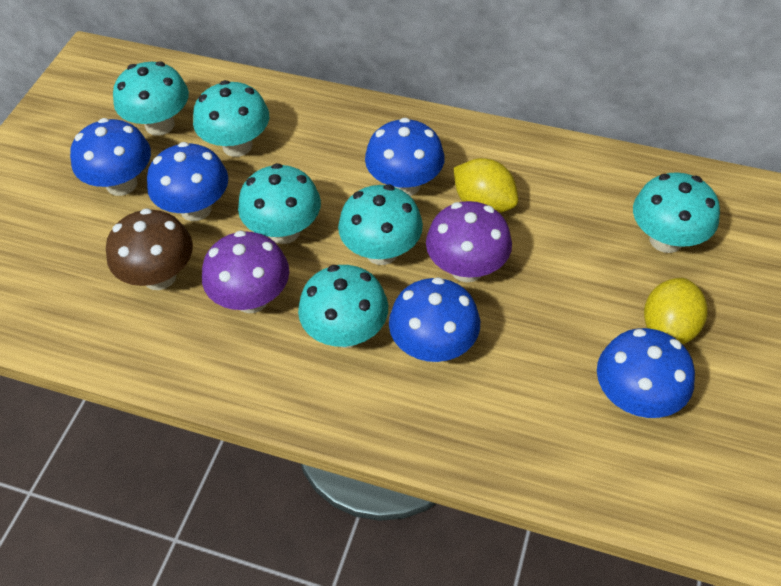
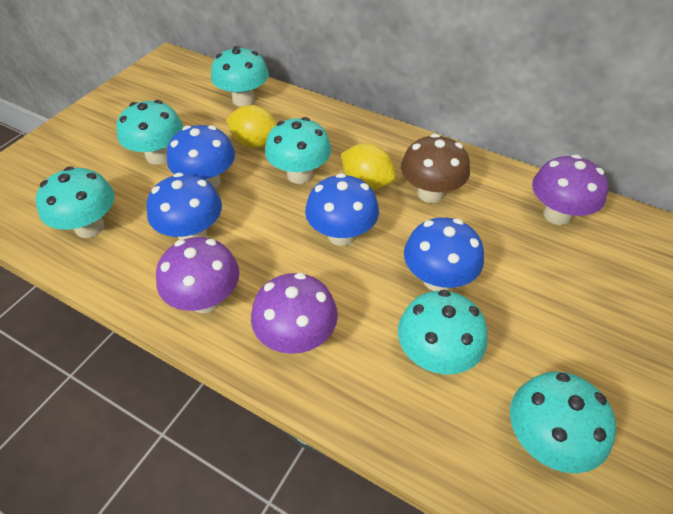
blue mushroom: [70,118,151,196] [147,142,228,221] [365,118,445,196] [389,277,480,362] [597,328,695,418] = 5 -> [146,173,222,240] [167,125,235,188] [305,173,379,246] [404,217,484,291] = 4
purple mushroom: [202,230,289,313] [426,201,512,282] = 2 -> [156,237,240,313] [251,273,338,354] [532,155,608,225] = 3

